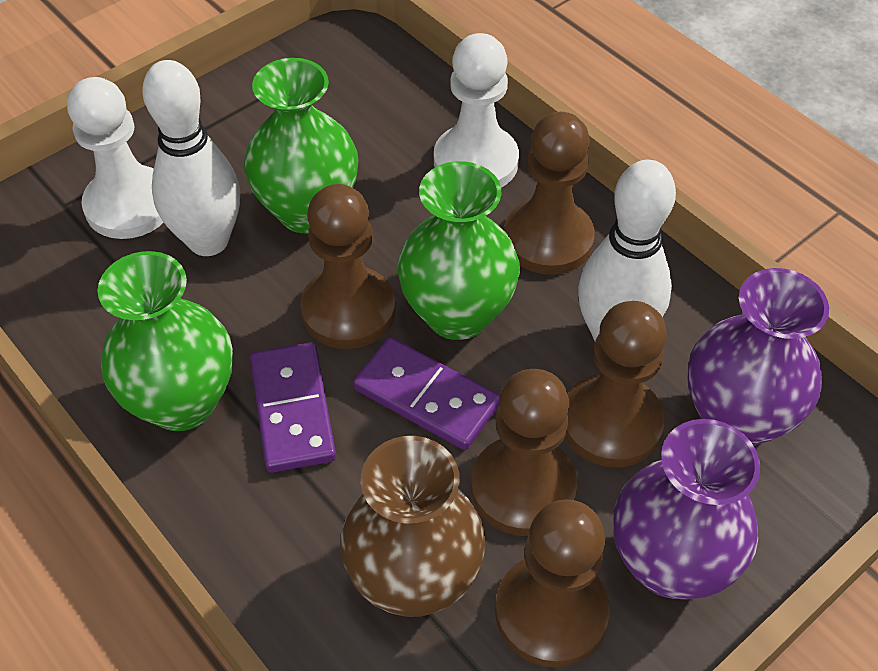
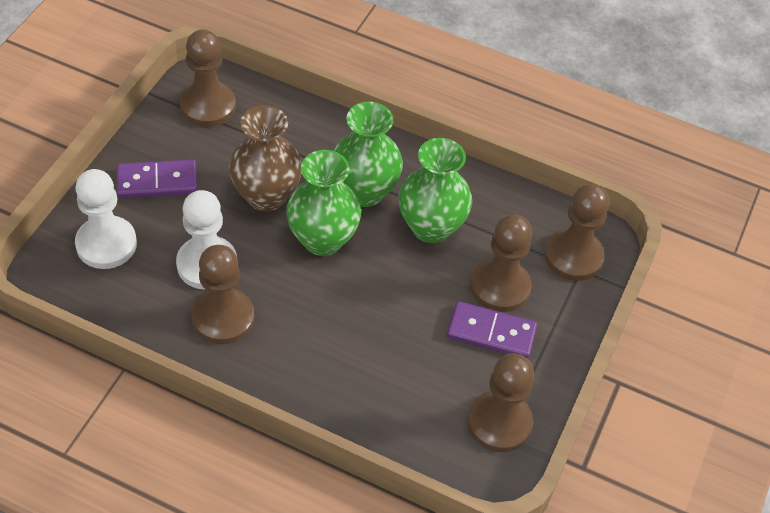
purple vase: [613,419,760,600] [687,268,829,446] = 2 -> none = 0
white bowling pin: [142,60,240,256] [578,160,676,341] = 2 -> none = 0

